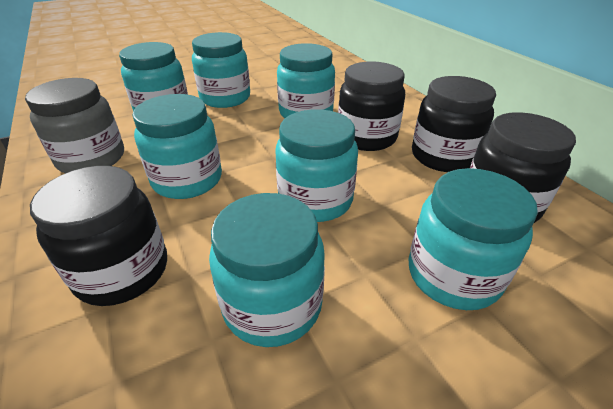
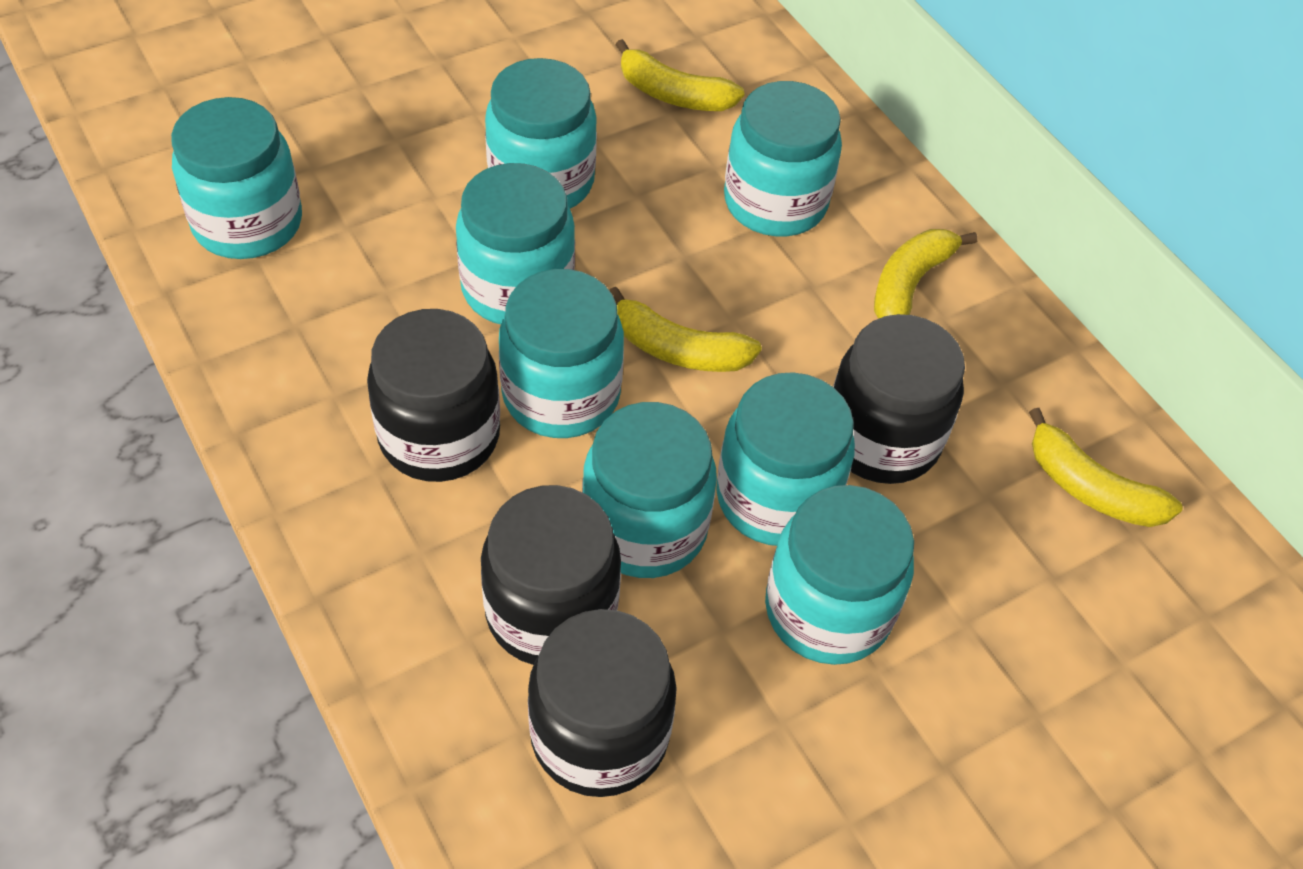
grey jar: [25,78,124,173] = 1 -> none = 0
turquoise jar: [119,42,188,111] [132,94,222,199] [192,32,250,108] [209,193,325,347] [275,109,358,222] [277,43,335,118] [408,168,538,310] = 7 -> [171,97,302,259] [456,163,575,324] [485,58,597,209] [499,269,624,438] [582,402,717,578] [716,372,855,546] [724,81,842,236] [765,485,914,665] = 8
yellow banana: none = 0 -> [609,287,762,372] [615,39,745,111] [874,229,978,319] [1029,408,1182,527] = 4

